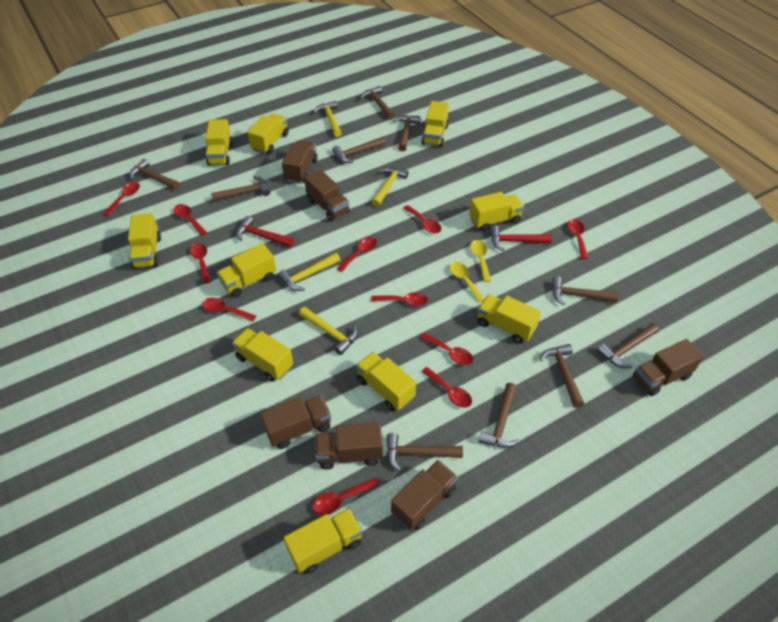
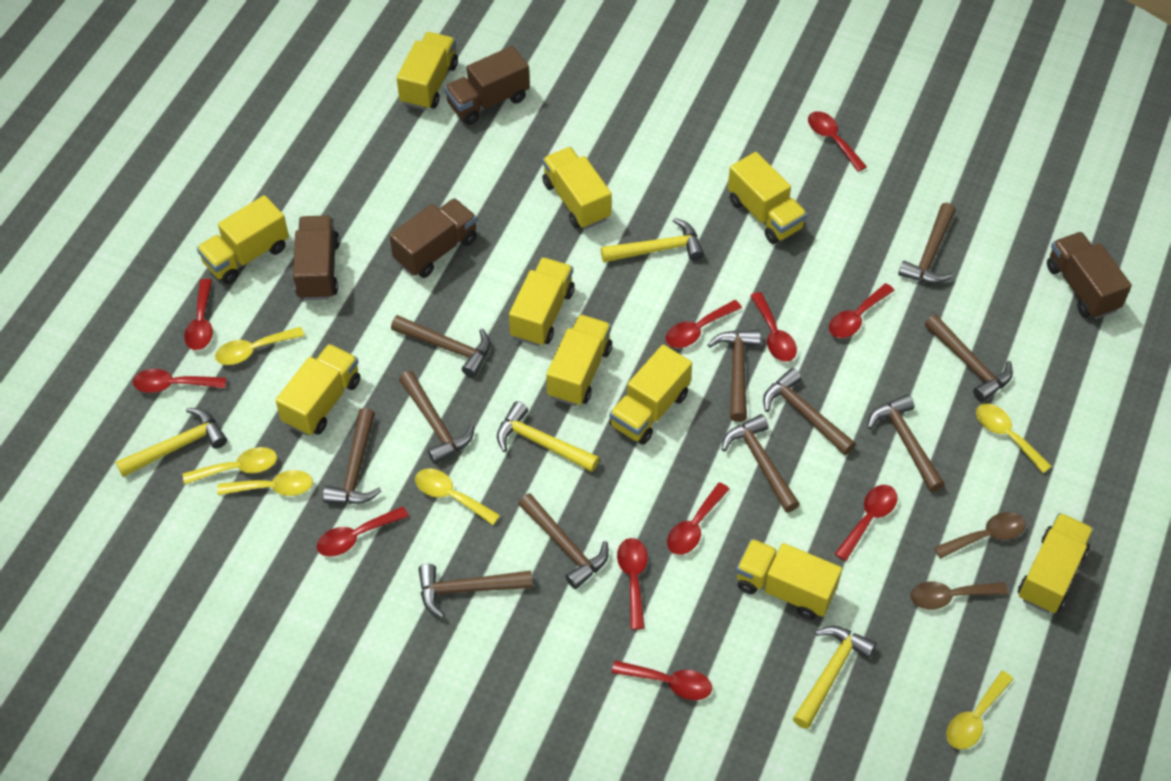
brown hammer: [129,159,179,190] [211,176,270,202] [332,137,386,163] [360,86,395,120] [387,433,463,471] [393,115,420,151] [479,383,519,448] [539,344,584,408] [552,276,618,305] [597,323,659,368] = 10 -> [323,408,381,504] [391,315,491,378] [399,371,475,464] [419,564,533,618] [518,493,609,589] [707,330,761,422] [721,414,800,512] [763,368,856,455] [867,394,945,492] [898,203,956,284] [925,315,1013,402] = 11
brown spoon: none = 0 -> [910,581,1008,610] [934,512,1026,559] = 2
brown truck: [260,395,331,449] [282,140,318,183] [304,169,350,221] [315,422,383,470] [391,460,458,530] [633,339,704,396] = 6 -> [293,215,340,300] [389,198,477,278] [444,46,530,125] [1047,232,1132,319] = 4
red hammer: [236,216,294,247] [490,226,552,251] = 2 -> none = 0
yellow spoon: [449,261,484,302] [470,240,491,282] = 2 -> [183,447,277,484] [215,327,304,365] [217,470,313,496] [415,469,500,525] [947,671,1014,749] [976,404,1052,473] = 6

